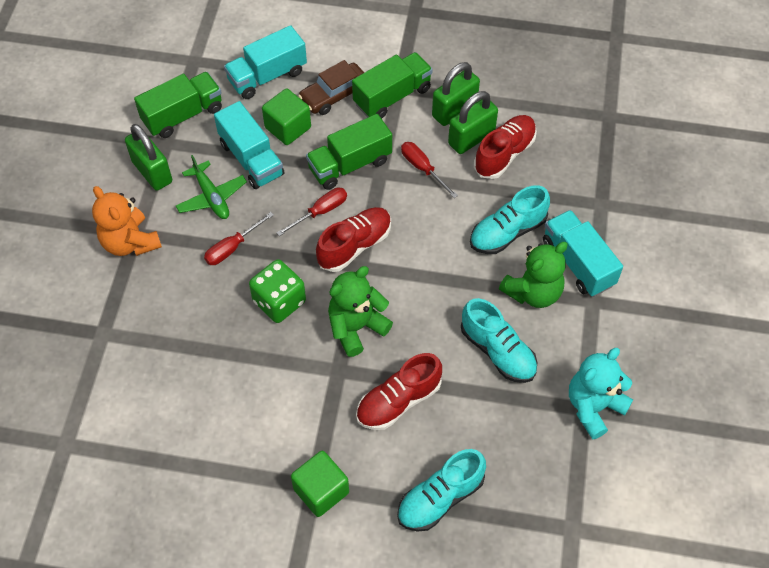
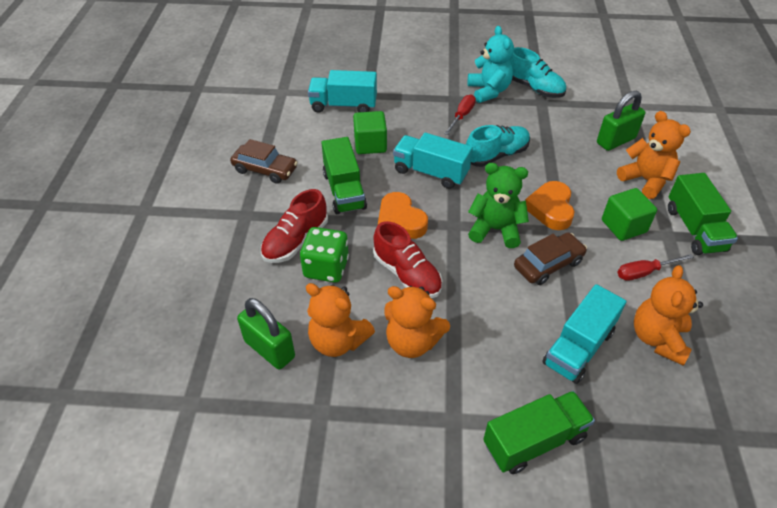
brown car: [298,60,364,115] = 1 -> [230,139,298,184] [514,232,587,285] = 2
green padlock: [125,124,172,191] [432,62,480,126] [448,91,498,154] = 3 -> [237,298,295,370] [597,91,645,151] = 2
green plane: [176,155,247,219] = 1 -> none = 0
green teddy bear: [328,266,393,357] [499,242,568,308] = 2 -> [468,163,529,248] = 1
orange heart: none = 0 -> [378,192,428,239] [525,181,575,230] = 2
orange teddy bear: [92,186,162,256] = 1 -> [306,283,375,357] [385,286,450,358] [617,111,691,199] [634,265,703,365] = 4
red screwdriver: [204,212,274,265] [277,187,347,236] [401,142,458,198] = 3 -> [444,94,476,135] [618,254,694,281] = 2
red shoe: [316,207,391,272] [356,353,442,430] [474,115,537,179] = 3 -> [261,189,328,263] [373,221,442,298] = 2
turquoise shoe: [397,449,486,532] [461,298,538,383] [470,185,550,254] = 3 -> [466,125,530,167] [509,47,566,98] = 2

